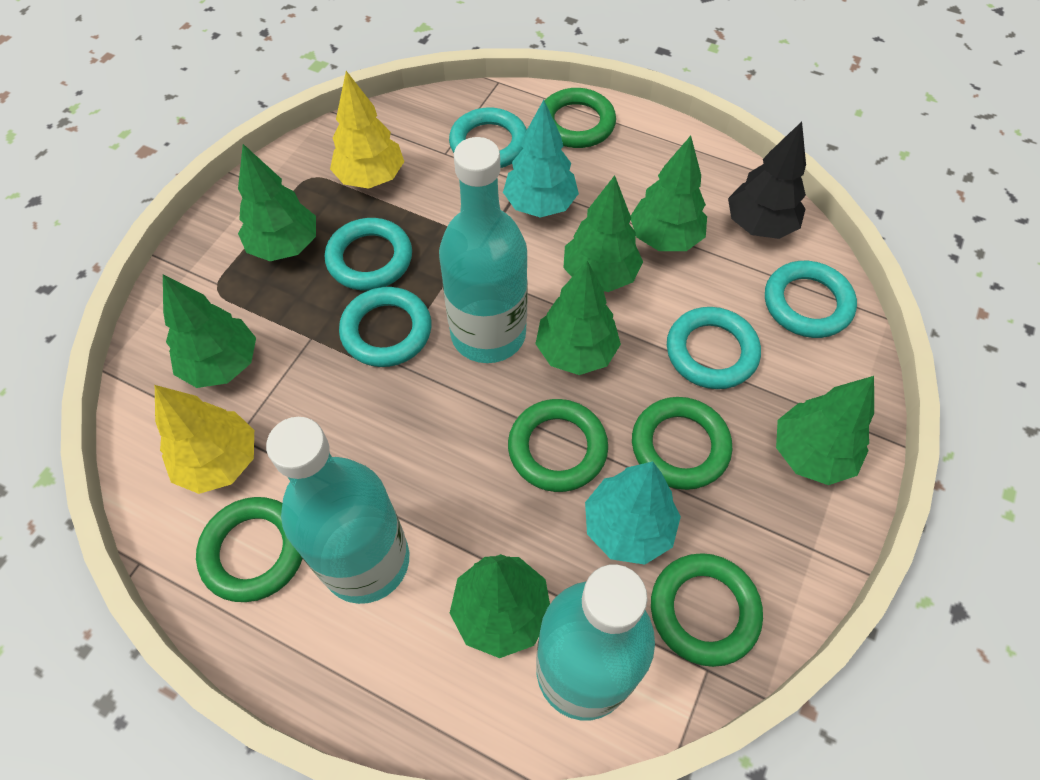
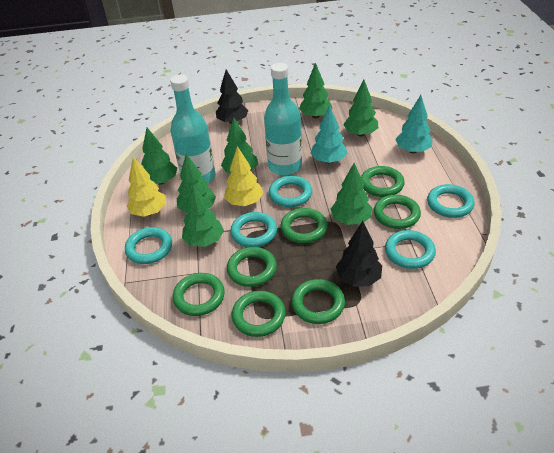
black tree: [728,122,806,239] = 1 -> [216,69,249,124] [336,221,382,286] = 2
green ring: [196,497,303,602] [508,399,608,492] [545,88,616,148] [632,397,732,490] [651,553,763,667] = 5 -> [173,273,225,316] [227,247,277,287] [232,291,286,337] [281,208,327,243] [291,279,345,324] [361,166,405,197] [374,195,421,229] = 7
turquoise bottle: [266,417,409,604] [439,137,528,363] [536,564,655,720] = 3 -> [170,75,215,183] [264,63,302,175] = 2

